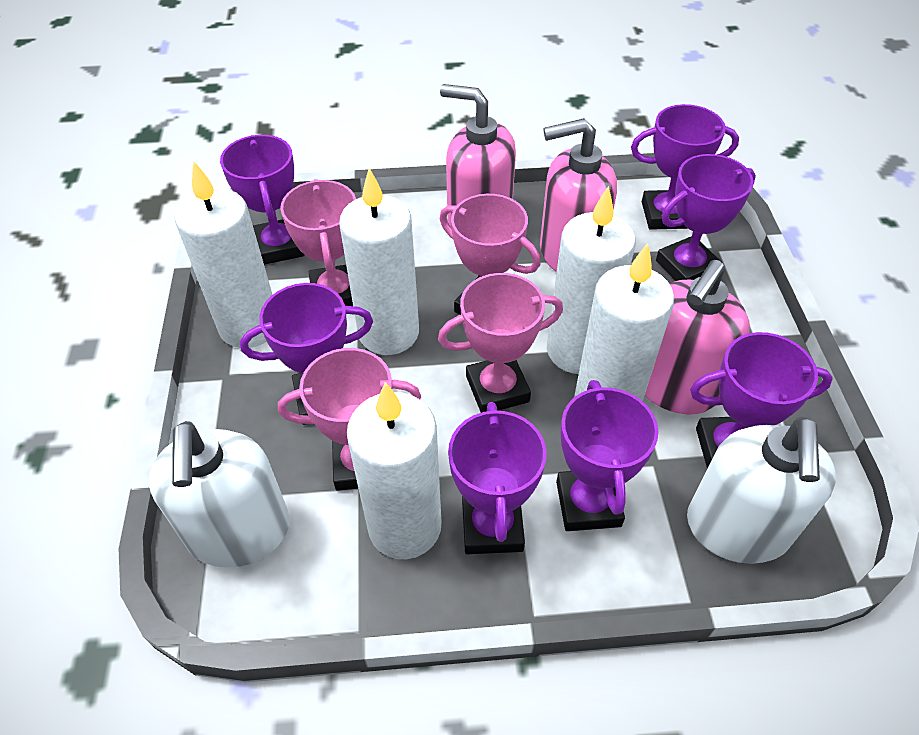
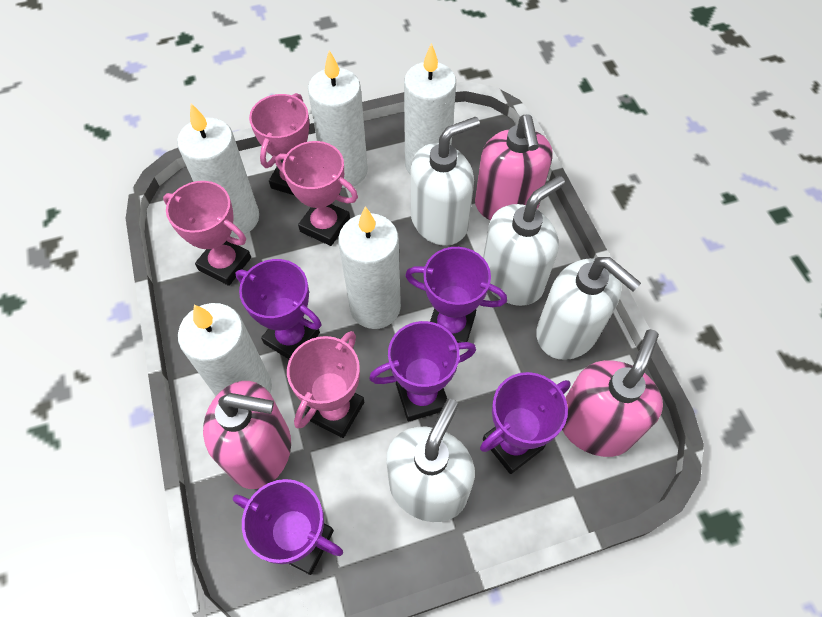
purple trophy: [220,135,304,265] [240,283,373,425] [448,402,547,554] [556,380,659,531] [631,104,739,230] [656,154,756,281] [690,332,833,468] = 7 -> [233,479,343,575] [236,259,322,359] [369,321,476,422] [405,247,507,343] [480,372,571,474] = 5
white soap dispenser: [148,421,290,568] [687,416,836,564] = 2 -> [386,399,475,522] [411,117,480,246] [483,176,565,306] [536,257,641,360] = 4

